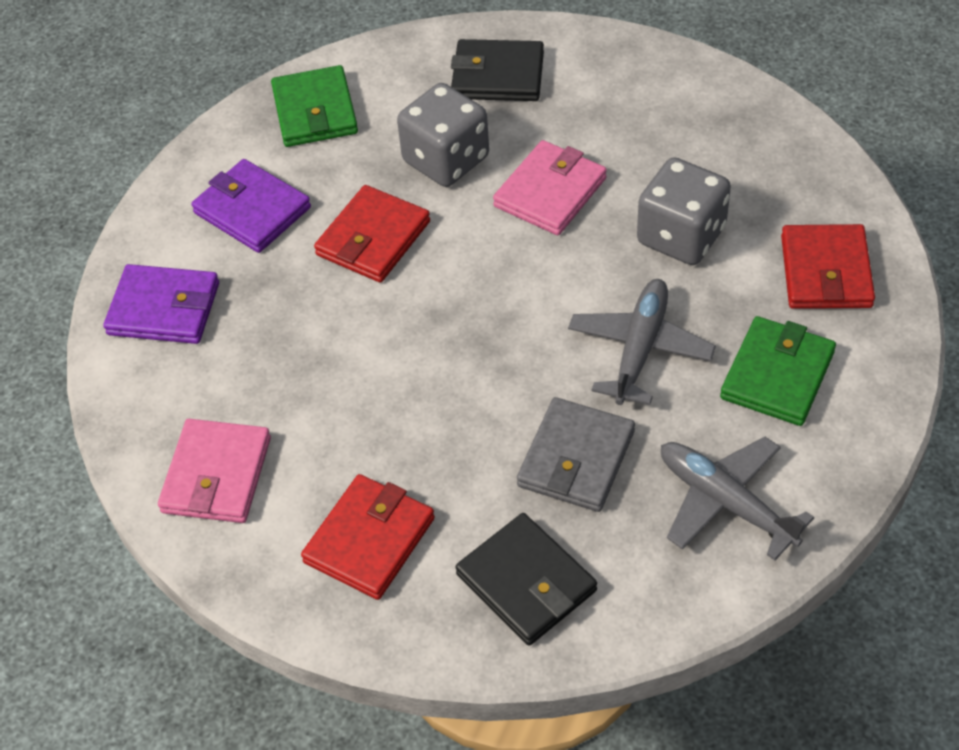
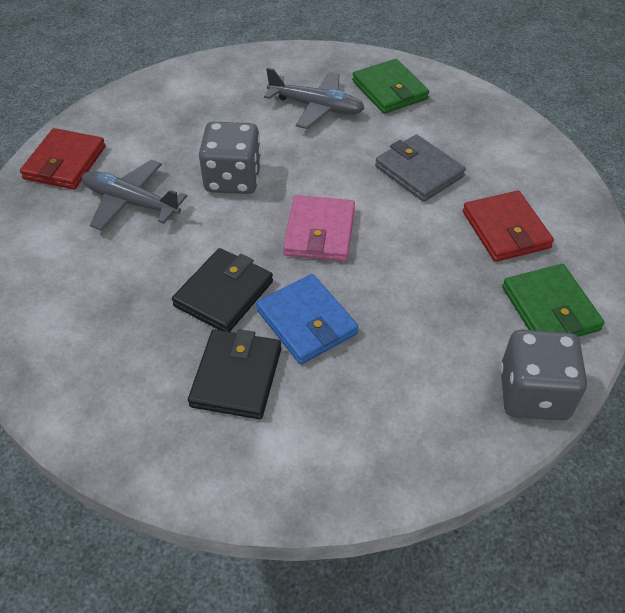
blue wallet: none = 0 -> [256,274,359,365] = 1
pink wallet: [158,419,271,523] [493,140,607,235] = 2 -> [283,195,355,262] = 1
purple wallet: [103,264,219,344] [191,159,311,253] = 2 -> none = 0
red wallet: [301,474,435,600] [314,185,430,282] [781,224,875,309] = 3 -> [20,128,106,190] [463,191,554,262] = 2

